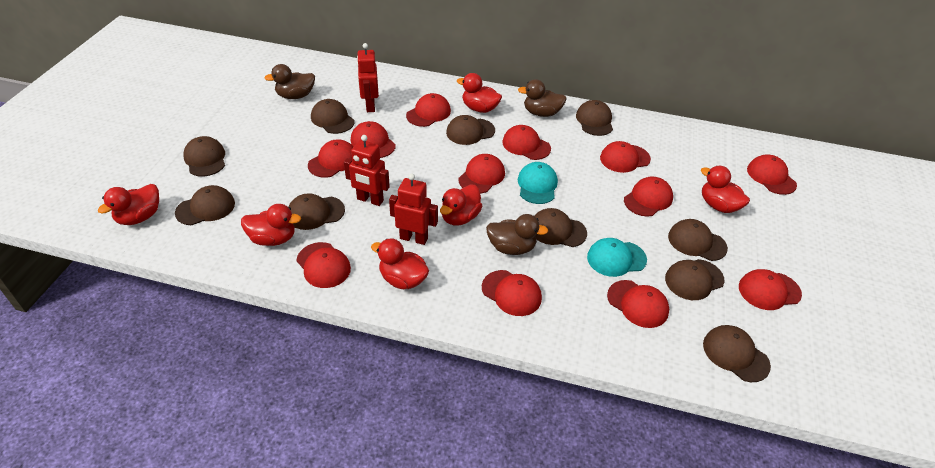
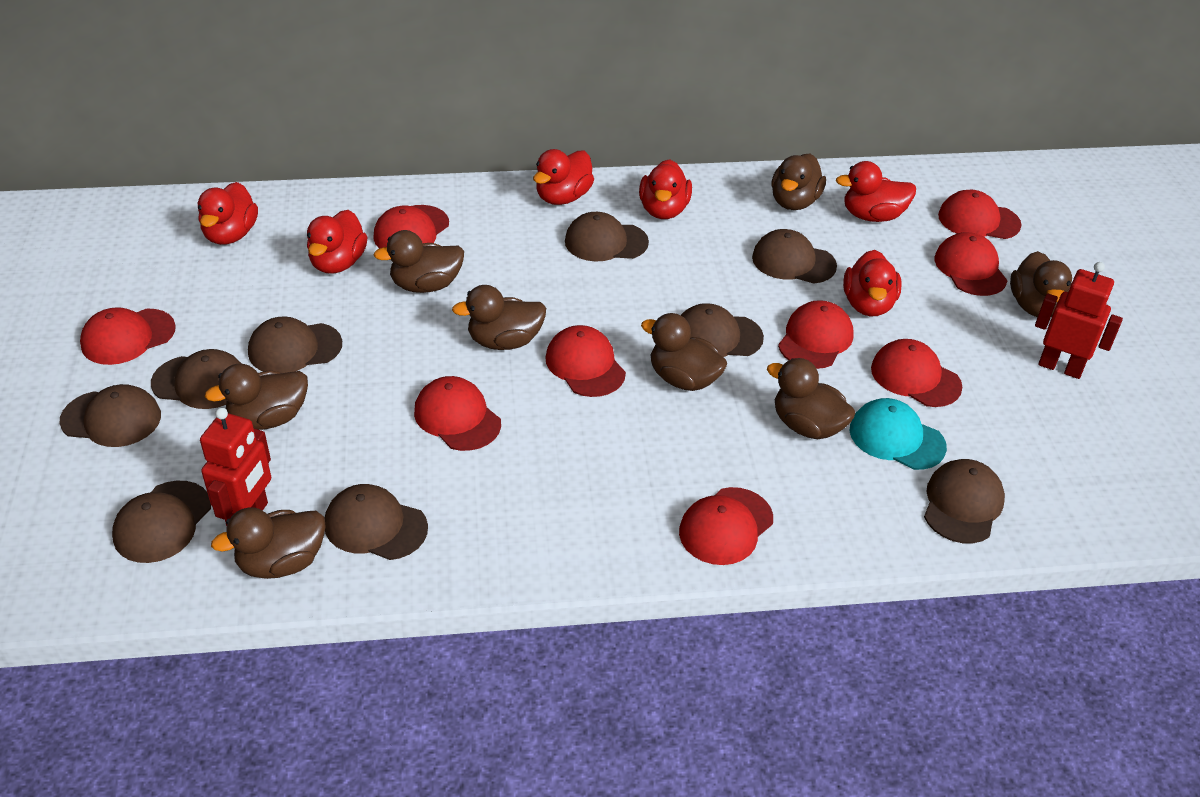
brown cap: [175,185,235,225] [183,136,225,177] [289,193,345,230] [311,99,355,134] [446,115,495,145] [535,208,587,247] [576,100,613,136] [665,259,724,300] [668,219,728,261] [703,325,771,382] = 10 -> [60,384,161,447] [112,481,211,563] [151,349,242,409] [248,316,342,373] [325,484,428,560] [565,212,649,262] [681,303,764,357] [752,229,837,284] [924,459,1005,543] = 9
brown duck: [264,64,315,99] [486,214,548,255] [518,79,567,117] = 3 -> [205,364,308,430] [211,507,326,579] [373,230,464,293] [452,285,546,350] [641,313,727,391] [767,358,856,439] [771,154,826,210] [1010,251,1072,317] = 8
red cap: [296,242,351,288] [308,139,353,178] [351,121,396,158] [406,93,451,127] [459,154,505,193] [482,270,542,316] [502,125,551,160] [600,141,651,173] [607,280,669,328] [624,177,673,217] [739,269,802,310] [747,154,797,195] = 12 -> [80,307,176,365] [373,205,449,248] [414,376,501,451] [545,325,626,397] [679,487,773,565] [778,300,854,369] [871,339,962,407] [934,232,1008,296] [938,190,1022,239] = 9
red robot: [344,135,390,206] [357,43,379,112] [389,173,438,245] = 3 -> [200,408,271,526] [1035,262,1123,379] = 2
turquoise cap: [518,162,558,204] [587,238,647,277] = 2 -> [850,398,947,470] = 1

